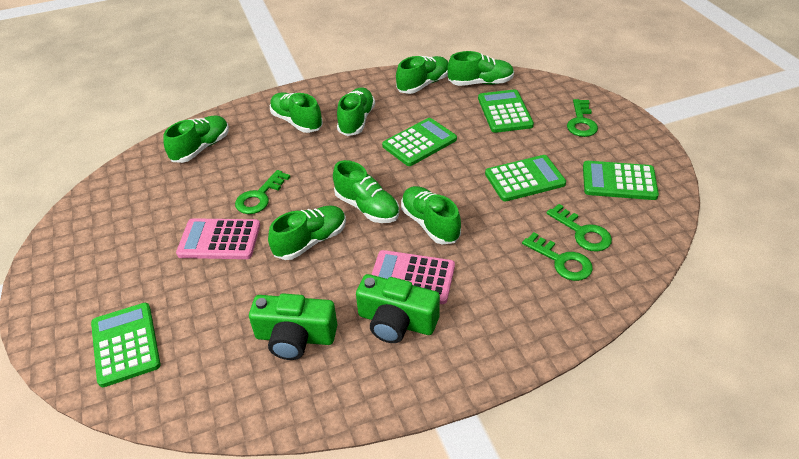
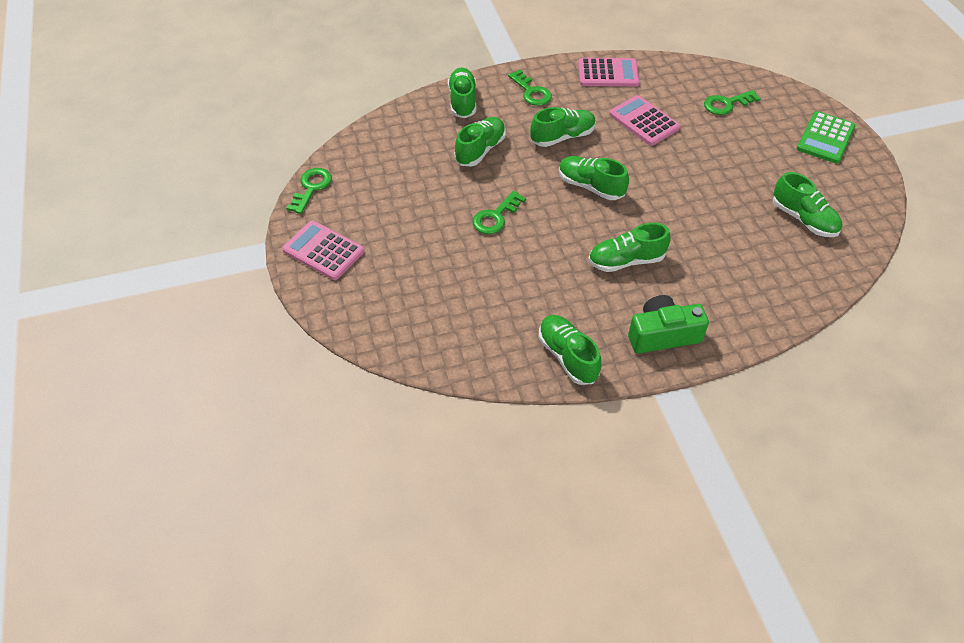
green calculator: [91,303,161,387] [382,118,457,166] [478,89,534,133] [485,155,566,202] [583,161,659,200] = 5 -> [797,111,856,164] = 1
green camera: [249,293,337,360] [356,274,440,343] = 2 -> [628,295,709,354] = 1
green shoe: [163,115,229,163] [268,205,346,260] [270,92,323,133] [333,160,399,223] [337,87,375,136] [396,56,448,94] [401,186,461,245] [447,51,514,86] = 8 -> [448,68,476,118] [454,117,506,166] [530,107,596,147] [538,315,601,385] [559,156,629,200] [588,223,671,272] [773,172,842,237] = 7
pink calculator: [176,218,260,259] [371,250,455,304] = 2 -> [282,221,364,280] [578,58,640,87] [609,95,680,146] = 3

